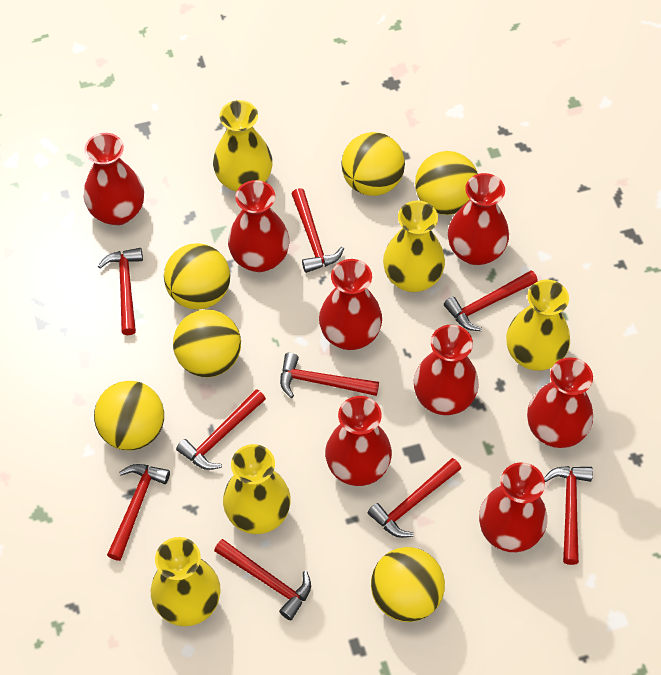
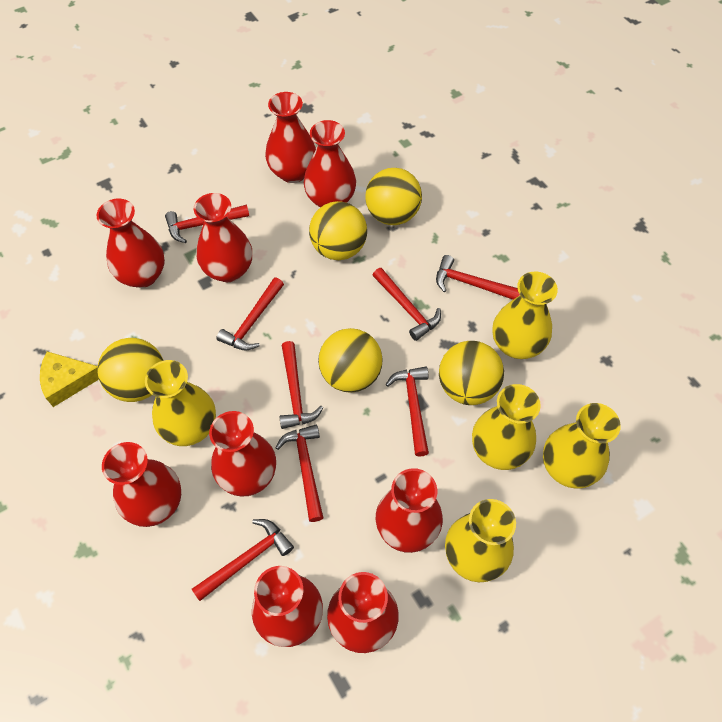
red hammer: [98,248,143,335] [107,464,170,561] [176,389,266,470] [214,539,311,620] [280,353,379,398] [292,188,344,273] [368,458,461,538] [444,270,538,331] [544,466,593,565] = 9 -> [165,204,249,243] [192,519,294,601] [217,278,284,351] [275,424,323,522] [279,341,323,429] [373,268,441,341] [386,367,429,457] [436,255,520,300] = 8
red vase: [84,133,144,225] [228,180,289,272] [319,259,382,350] [325,396,392,486] [414,325,479,415] [448,173,509,265] [479,463,547,552] [527,357,593,448] = 8 -> [96,199,165,288] [102,442,181,527] [194,193,252,282] [209,411,276,497] [252,566,323,647] [265,92,316,183] [304,120,356,208] [327,572,399,653] [376,468,443,553] = 9
yellow ball: [94,381,164,451] [164,243,230,310] [173,309,241,377] [341,132,405,196] [371,547,445,622] [415,151,478,215] = 6 -> [97,338,163,402] [309,201,367,260] [318,328,383,393] [365,168,422,225] [439,341,504,405] = 5
yellow cheese: none = 0 -> [40,351,99,407] = 1

